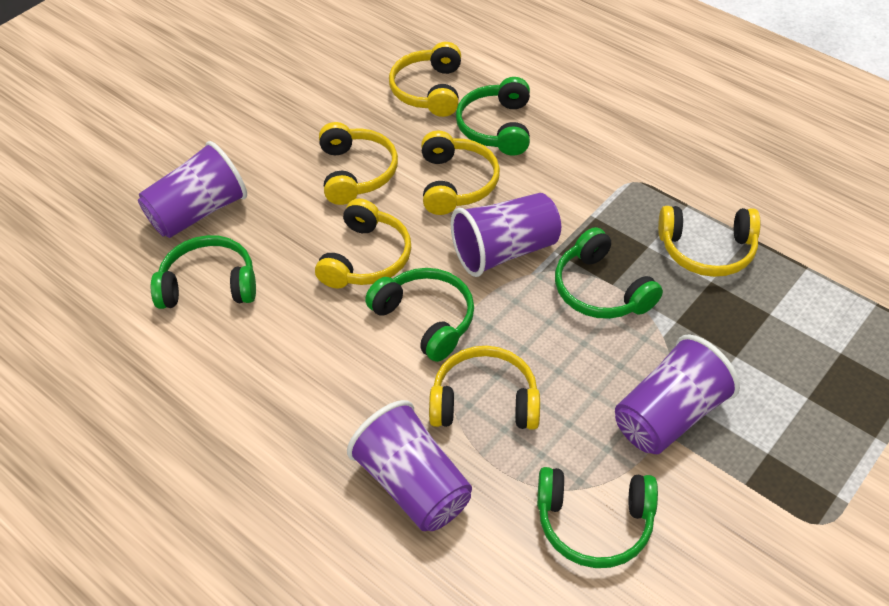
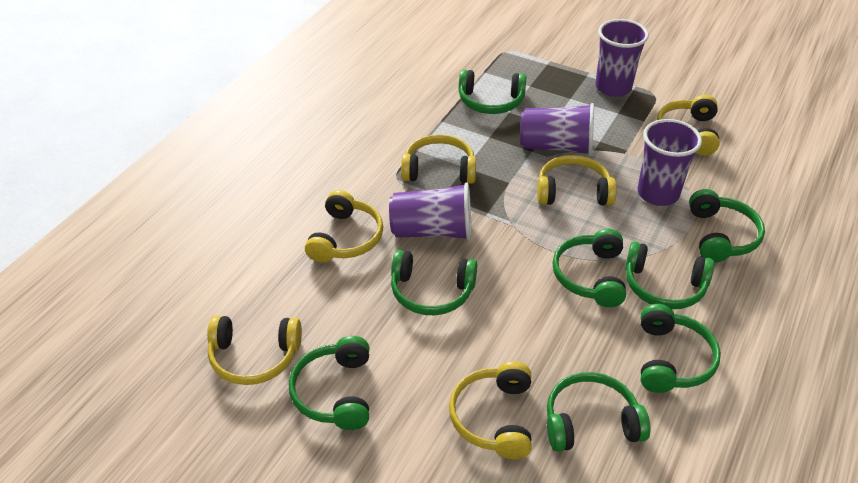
green headphones: [151,235,256,309] [365,268,474,362] [456,77,530,156] [537,467,658,568] [555,227,663,319] = 5 -> [289,336,369,430] [391,250,477,315] [459,69,526,114] [547,372,651,452] [552,229,626,307] [625,242,714,309] [641,304,721,393] [689,189,765,263] = 8

